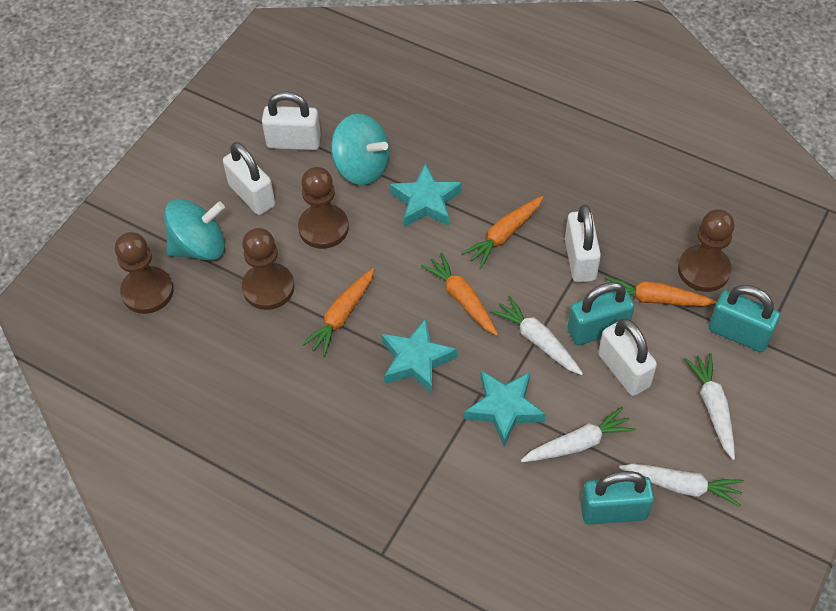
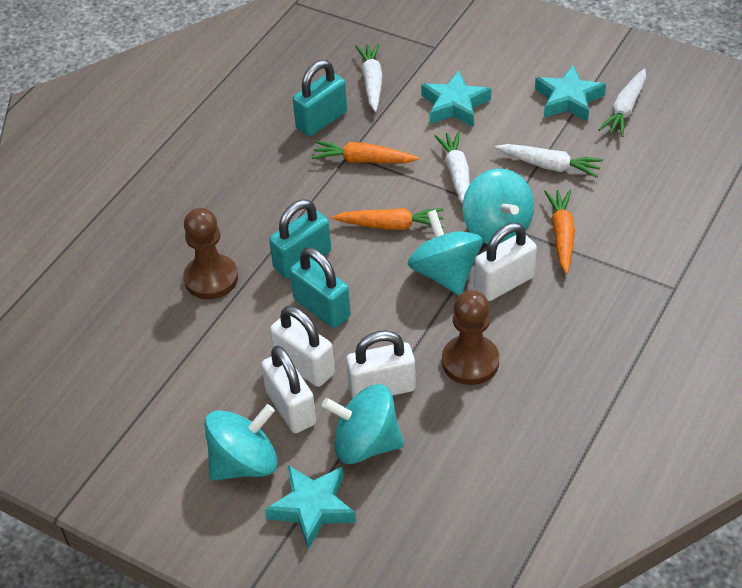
brown pawn: [115,232,174,314] [242,228,294,310] [298,167,349,249] [678,209,735,292] = 4 -> [183,208,238,299] [442,290,499,385] = 2
orange carrot: [302,268,374,356] [421,253,498,336] [462,196,543,268] [604,277,717,306] = 4 -> [311,141,419,163] [332,208,444,230] [544,190,575,274] = 3
turquoise spinning top: [164,199,225,260] [331,114,390,185] = 2 -> [204,404,278,481] [322,384,404,464] [408,210,483,295] [462,169,534,244] = 4

